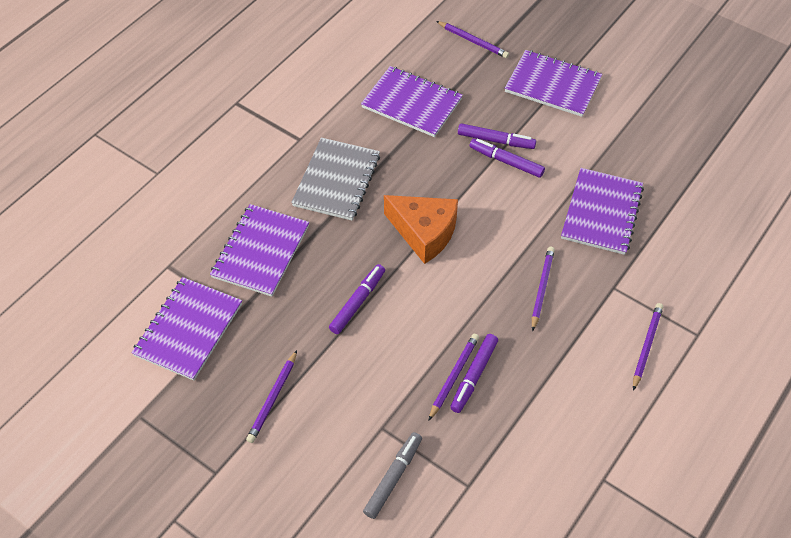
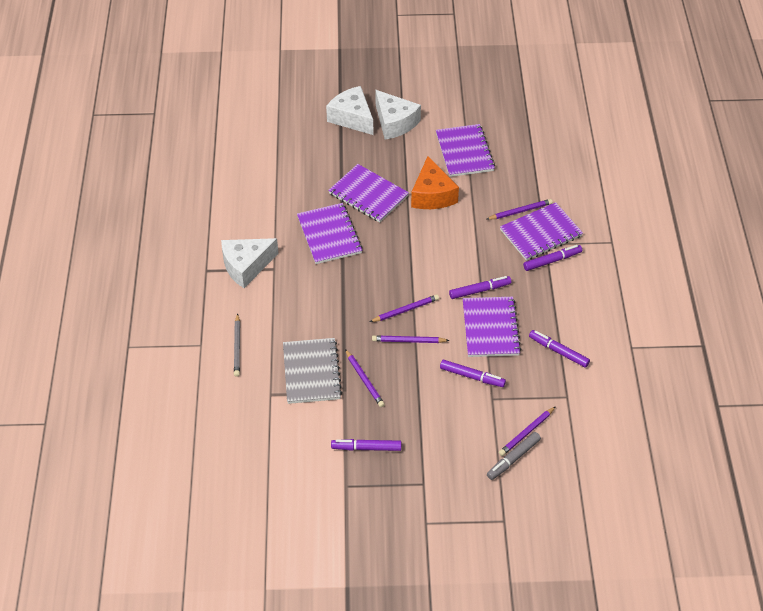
grey pencil: none = 0 -> [234,313,240,377] = 1
purple marker: [329,264,385,334] [450,334,498,413] [458,123,536,149] [470,138,545,178] = 4 -> [331,439,401,451] [440,360,506,387] [449,276,512,299] [523,245,582,271] [529,330,590,368] = 5
white cheese: none = 0 -> [221,238,279,288] [326,86,373,135] [375,90,421,140] = 3

